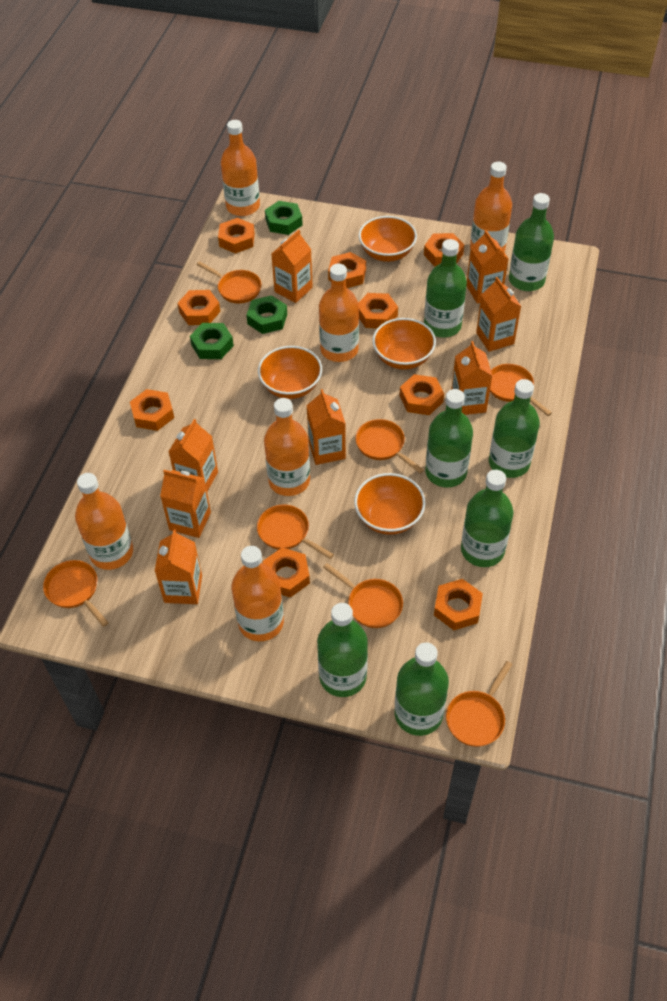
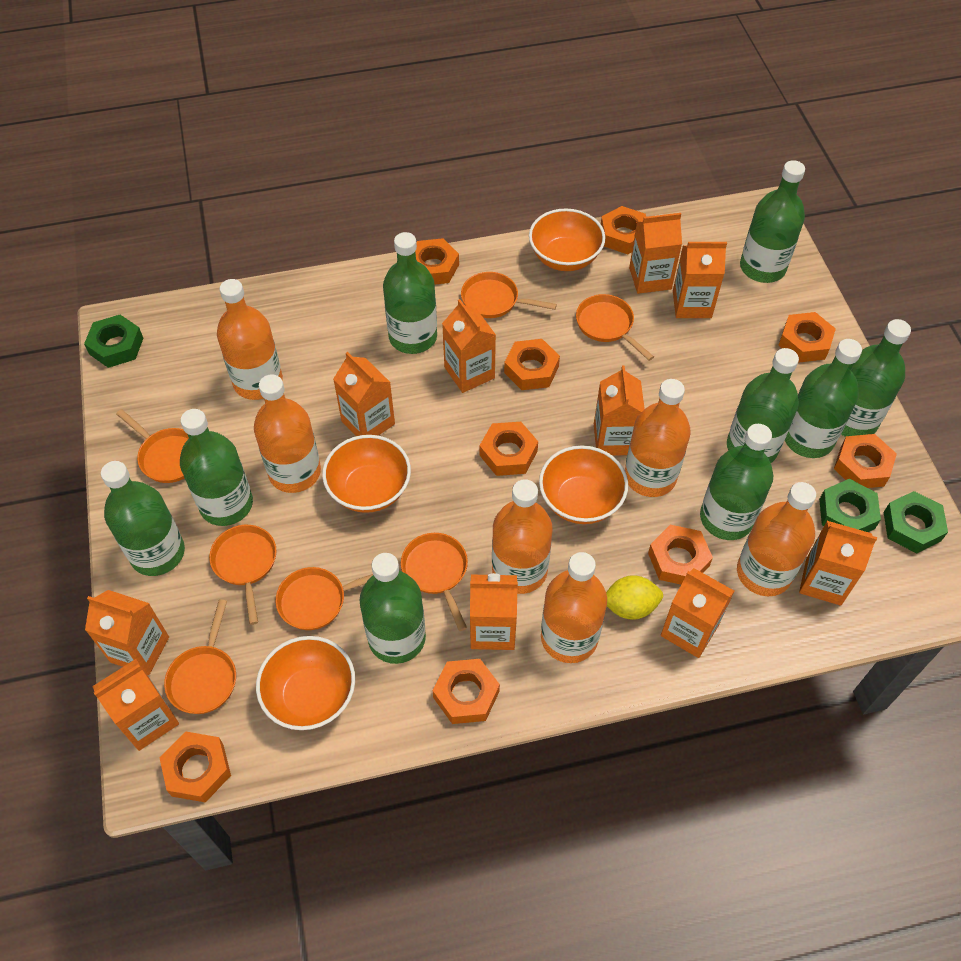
green bottle: [317,603,368,697] [395,642,449,736] [424,239,467,338] [425,389,473,488] [461,470,513,567] [489,379,540,478] [509,193,554,291] = 7 -> [101,461,185,576] [180,409,253,526] [360,553,426,664] [383,232,437,354] [700,424,773,540] [727,348,799,463] [740,160,805,283] [785,339,862,458] [841,319,911,437] = 9
orange carton: [155,529,202,604] [160,470,211,538] [169,419,218,491] [271,230,313,303] [306,389,346,465] [451,341,492,415] [466,230,508,304] [476,277,521,352] = 8 -> [85,590,169,675] [92,659,179,751] [333,352,395,436] [442,299,496,393] [470,573,518,650] [594,365,645,456] [629,213,682,294] [661,568,734,658] [673,242,727,318] [799,521,877,606] = 10
yellow lemon: none = 0 -> [606,575,663,620] = 1

